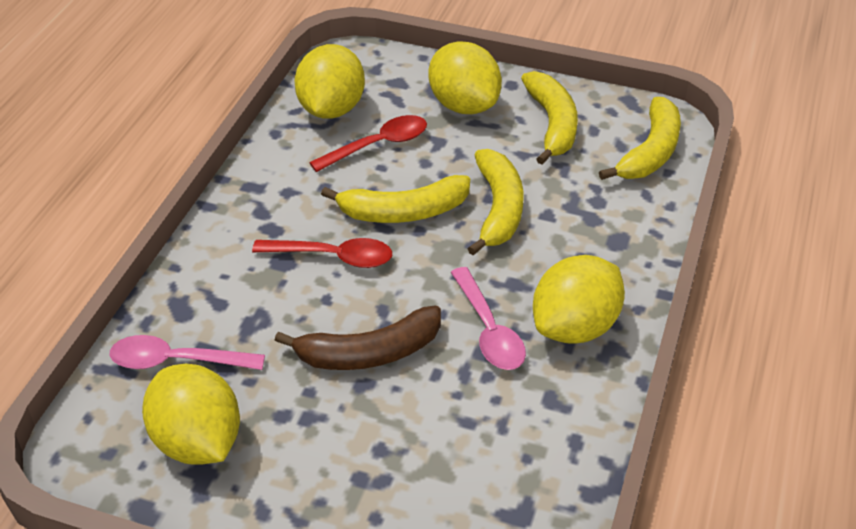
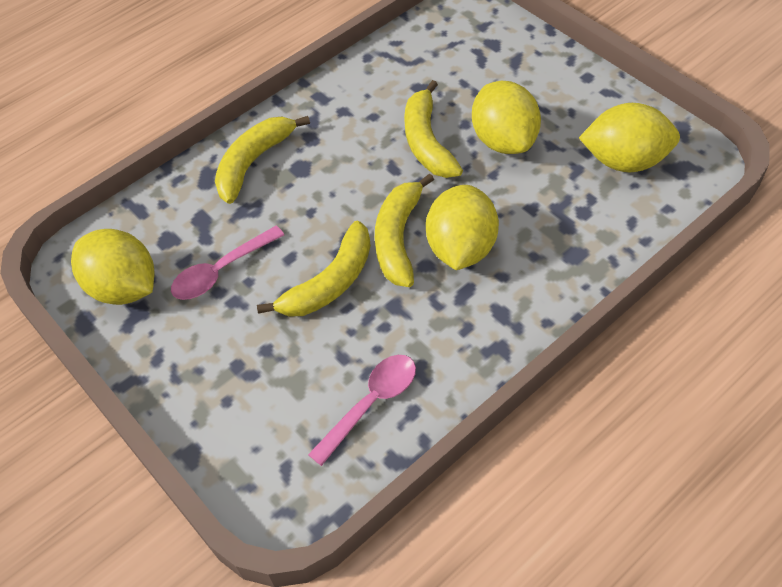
brown banana: [275,306,441,370] = 1 -> none = 0
red spoon: [252,238,392,268] [309,115,427,172] = 2 -> none = 0

